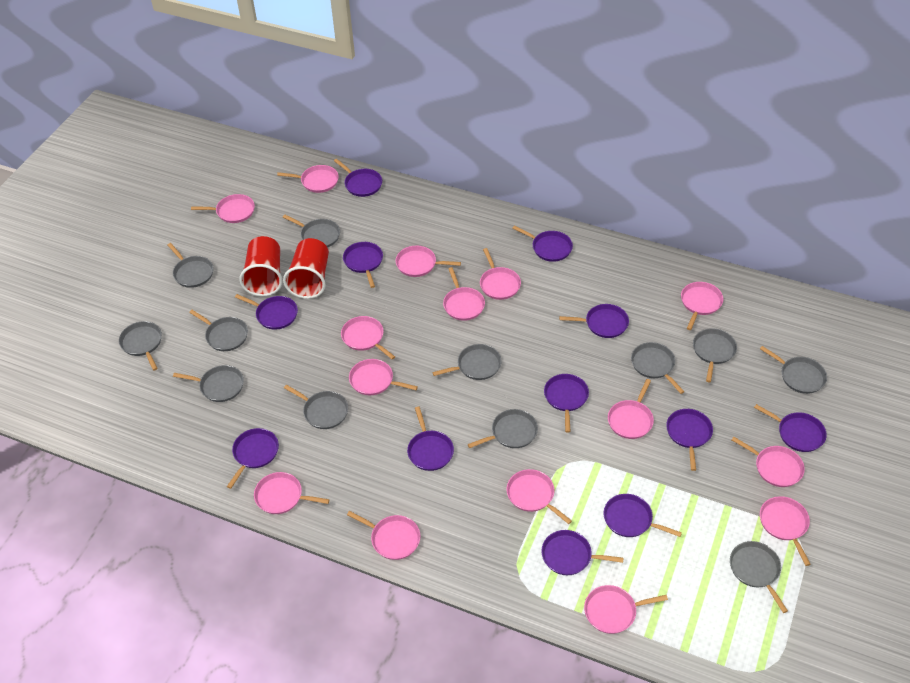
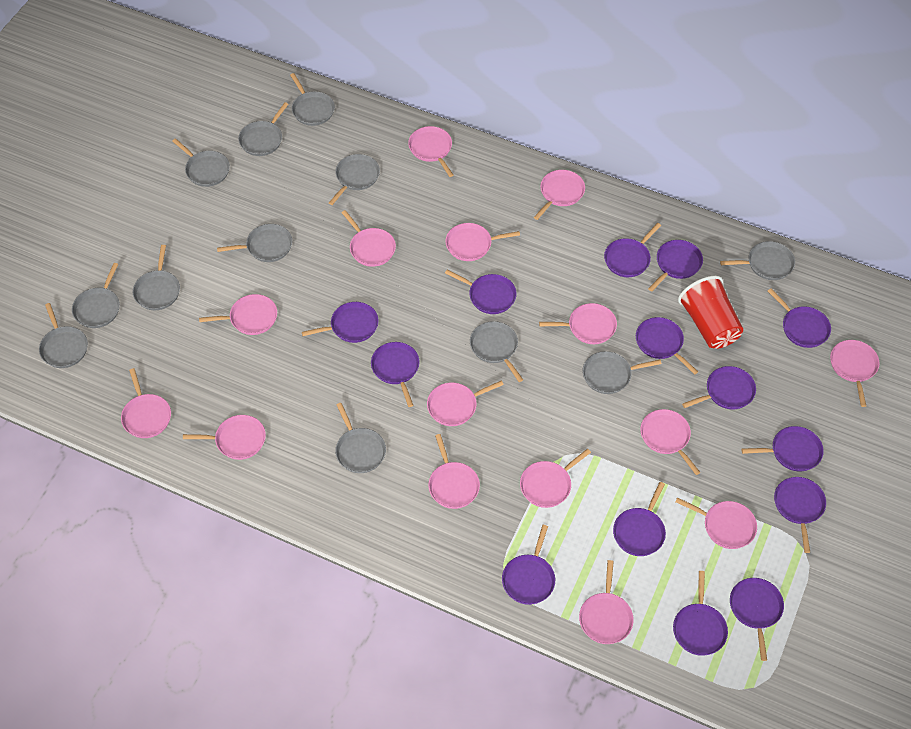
purple pan: [227,428,279,489] [235,294,298,330] [334,159,382,197] [343,242,383,288] [407,407,454,471] [512,225,573,262] [541,530,624,575] [544,374,589,433] [559,304,629,338] [603,494,682,537] [666,409,713,471] [754,404,827,452] = 12 -> [302,302,379,343] [371,342,419,407] [445,270,517,314] [502,525,555,605] [604,223,661,277] [613,482,666,556] [636,317,698,375] [648,240,703,292] [673,571,728,656] [682,366,756,409] [730,578,784,661] [741,426,824,472] [768,288,831,348] [774,477,826,553] = 14
red cup: [239,236,283,297] [283,238,329,299] = 2 -> [678,276,743,349] = 1

